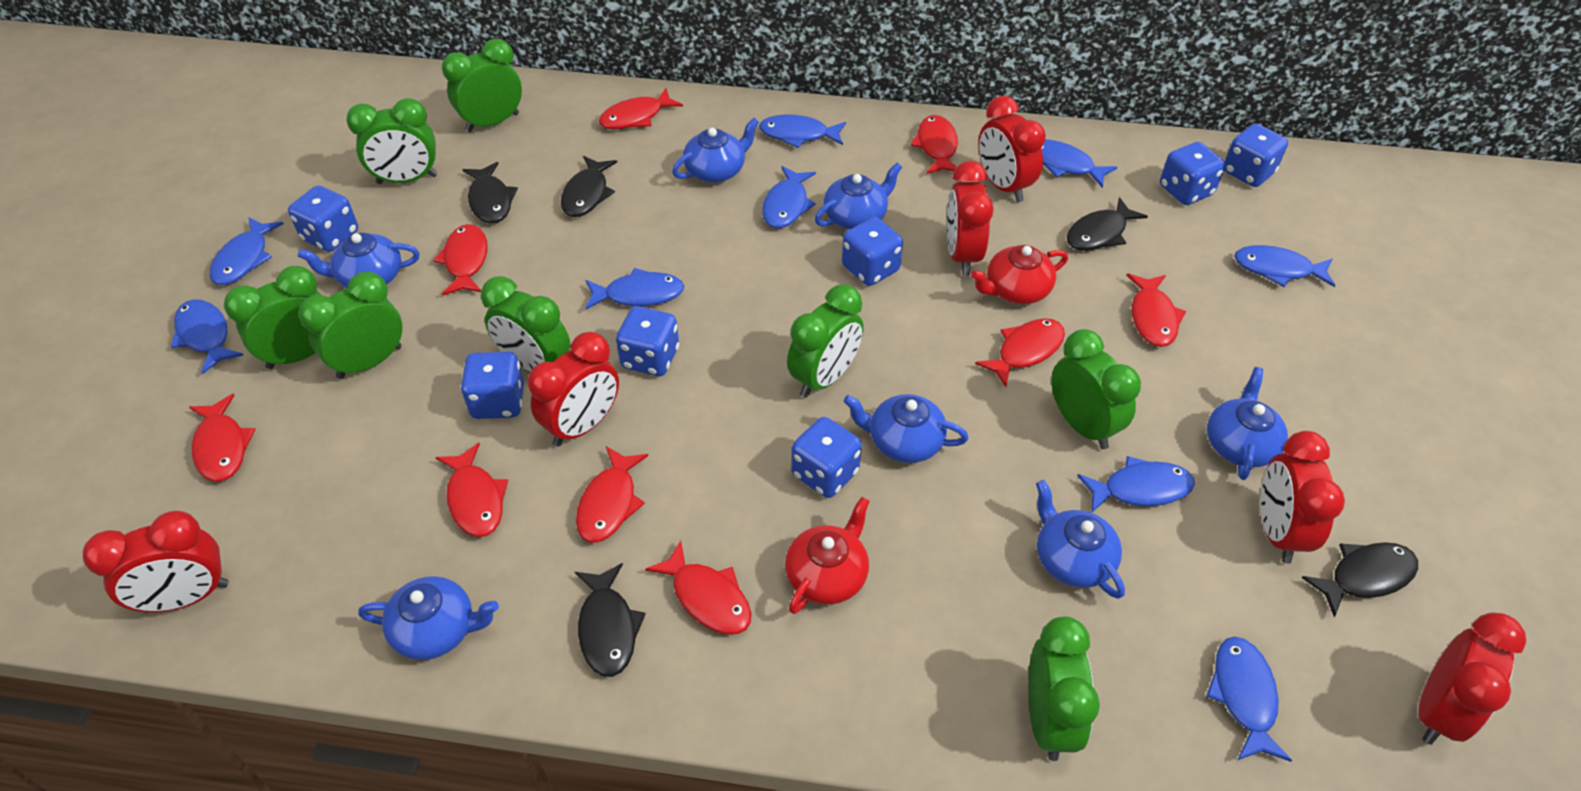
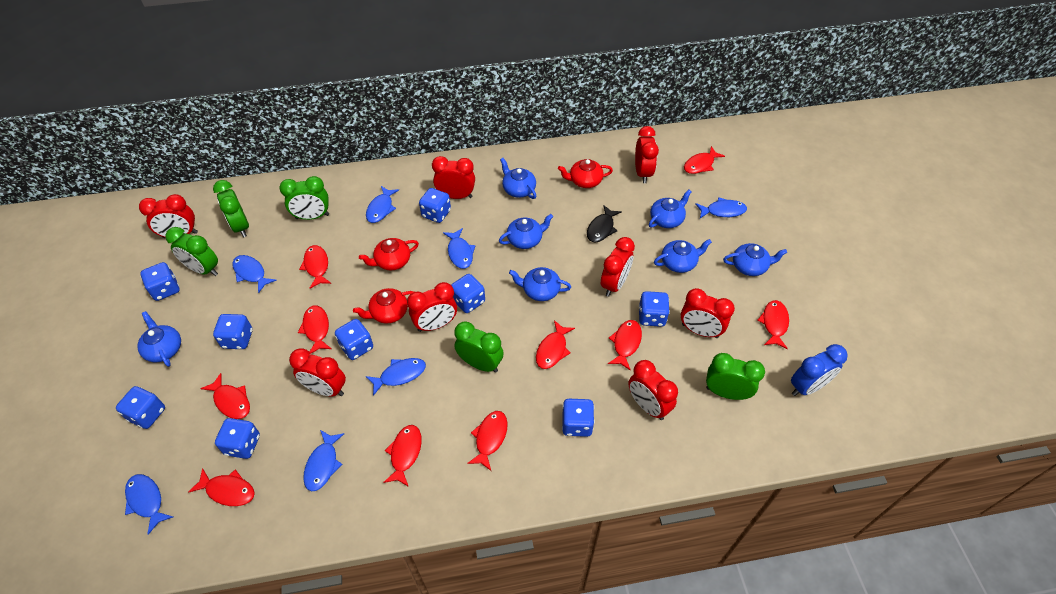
black fish: [462,162,518,223] [561,156,617,217] [575,563,646,677] [1067,197,1148,251] [1302,542,1418,617] = 5 -> [587,205,622,243] = 1
blue clock: none = 0 -> [791,344,848,396] = 1
blue dice: [288,186,358,252] [460,352,524,419] [616,306,679,376] [791,417,862,498] [842,217,903,286] [1160,142,1225,205] [1224,124,1288,187] = 7 -> [116,386,165,429] [140,262,180,301] [213,314,252,349] [215,418,260,459] [335,319,373,360] [419,188,451,223] [451,274,485,313] [562,399,594,437] [639,291,670,327] = 9
blue fish: [171,299,244,374] [210,217,284,285] [585,268,684,310] [759,115,846,148] [762,166,816,228] [1042,139,1117,188] [1077,456,1195,512] [1206,637,1292,762] [1234,245,1335,287] = 9 -> [125,474,173,535] [232,255,277,293] [303,430,344,492] [366,186,399,223] [366,358,426,396] [443,228,476,269] [695,197,747,218] = 7
green clock: [224,266,321,369] [298,272,402,379] [346,98,438,184] [442,39,522,133] [481,276,570,372] [787,284,864,398] [1028,616,1100,761] [1051,329,1141,449] = 8 -> [165,227,218,276] [213,180,249,237] [279,176,329,220] [454,321,504,373] [706,353,765,400] = 5
red clock: [83,511,229,613] [528,332,619,447] [946,161,993,275] [978,96,1046,202] [1261,431,1345,564] [1418,613,1527,745] = 6 -> [139,194,198,238] [289,348,346,397] [407,282,457,332] [432,156,475,199] [601,237,635,297] [628,360,678,420] [635,126,659,183] [681,288,735,338] = 8
red fish: [189,393,255,482] [433,224,488,296] [435,443,508,537] [576,446,648,543] [599,88,683,129] [645,540,751,634] [910,115,958,174] [975,318,1065,387] [1126,273,1186,347] = 9 -> [188,468,255,506] [200,373,250,419] [298,306,332,354] [299,245,332,289] [383,425,422,487] [467,411,508,471] [536,320,575,369] [608,320,642,371] [684,146,725,174] [757,300,789,349] = 10
red teapot: [785,497,869,614] [971,245,1068,304] = 2 -> [353,288,414,324] [359,238,419,271] [558,159,613,188] = 3

